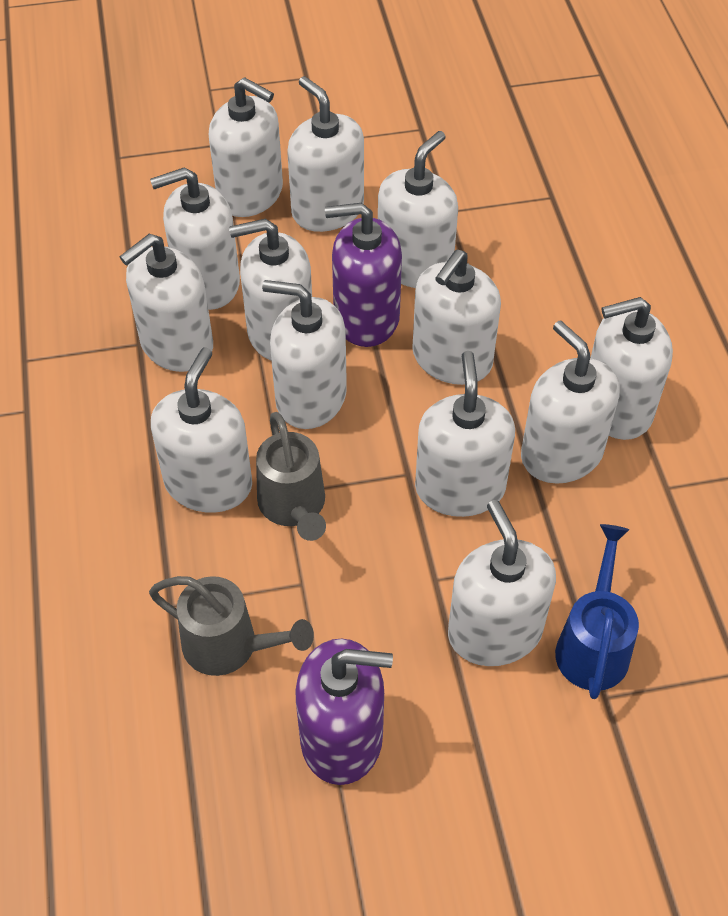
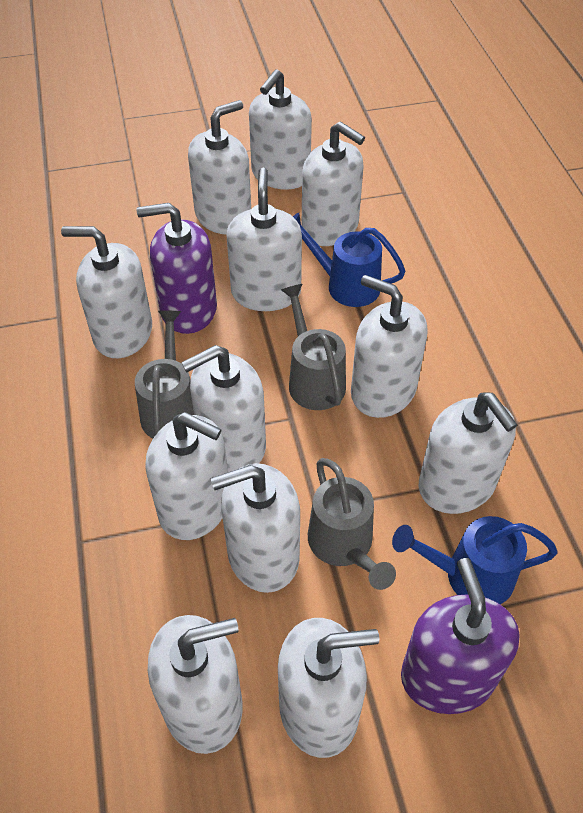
blue watering can: [555,524,639,699] = 1 -> [293,213,406,307] [392,516,558,604] = 2
grey watering can: [149,576,314,676] [256,412,326,541] = 2 -> [135,310,194,438] [281,284,346,410] [308,458,396,590] = 3
white soap dispenser: [120,234,213,372] [150,167,240,310] [151,348,252,513] [209,77,283,217] [229,219,312,360] [262,280,347,429] [287,76,364,232] [378,131,458,288] [412,250,501,385] [415,351,515,517] [448,500,556,666] [521,321,620,484] [591,297,673,440] = 13 -> [61,226,152,358] [145,412,228,540] [148,615,243,754] [181,345,266,472] [188,100,251,235] [211,463,300,593] [226,168,302,311] [249,69,312,190] [278,618,379,758] [302,121,365,246] [351,275,428,418] [418,392,517,514] = 12

